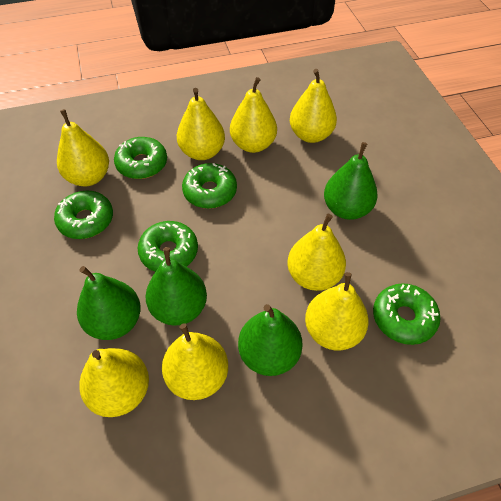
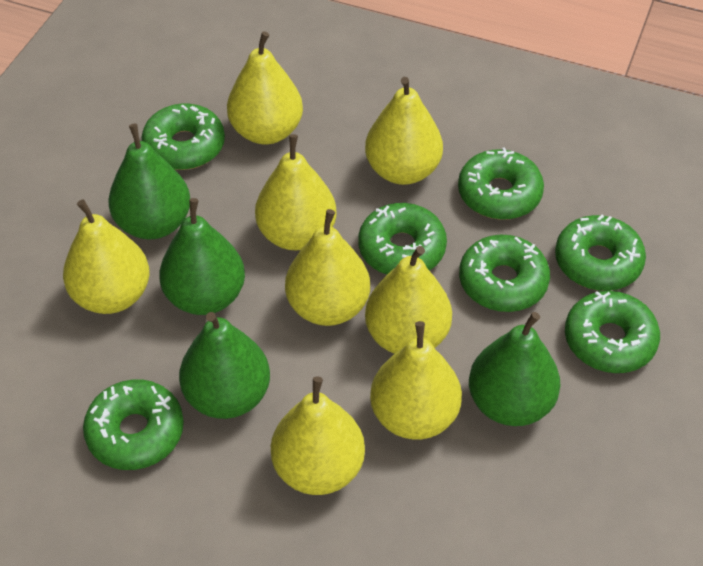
green donut: [54,191,113,239] [114,137,167,179] [137,221,198,272] [182,163,237,209] [373,283,441,345] = 5 -> [83,379,184,470] [141,104,225,170] [358,203,447,275] [458,147,544,220] [459,234,550,312] [555,215,646,291] [565,291,660,373] = 7

